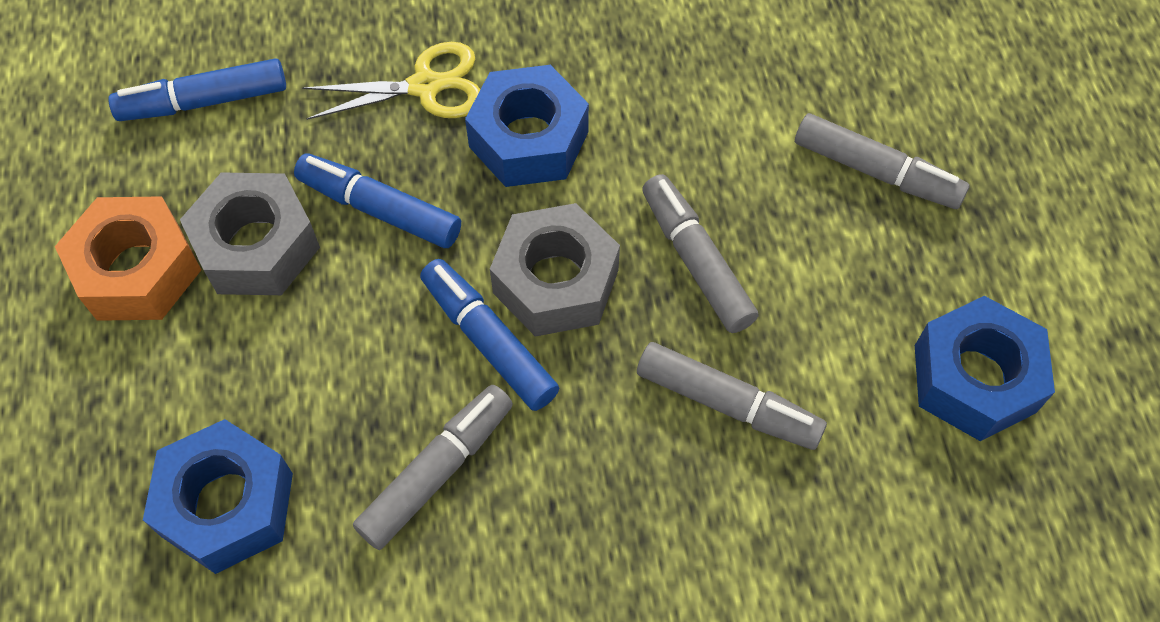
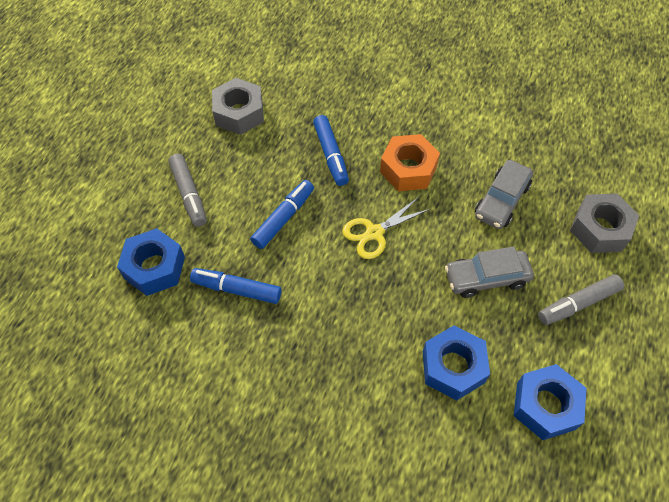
grey car: none = 0 -> [445,247,534,298] [475,160,533,229] = 2
grey marker: [353,385,513,550] [637,342,827,450] [642,174,758,333] [795,113,969,209] = 4 -> [169,154,207,227] [538,274,624,325] = 2

